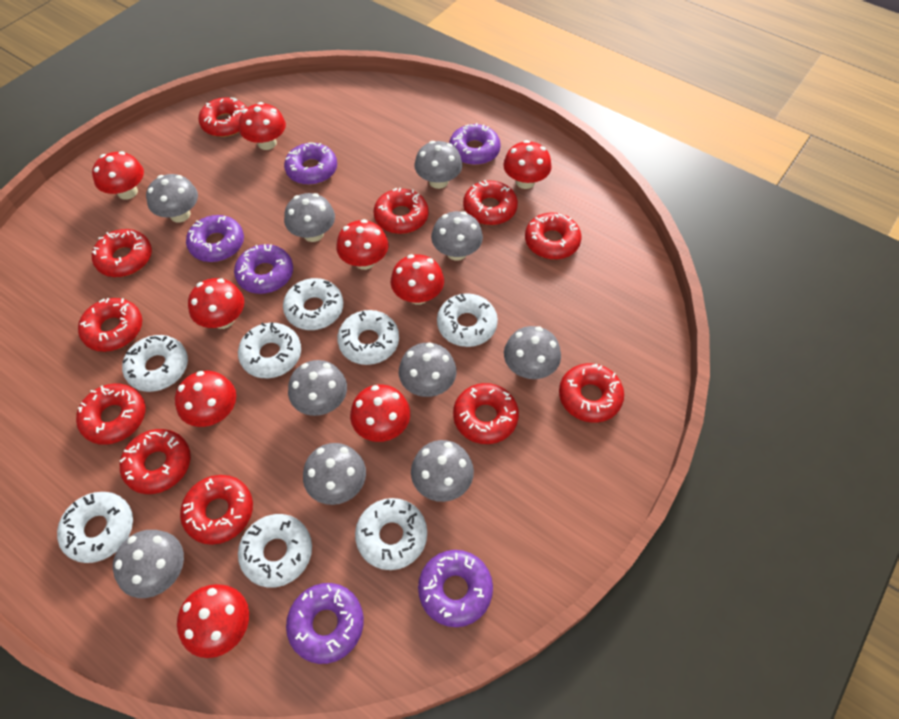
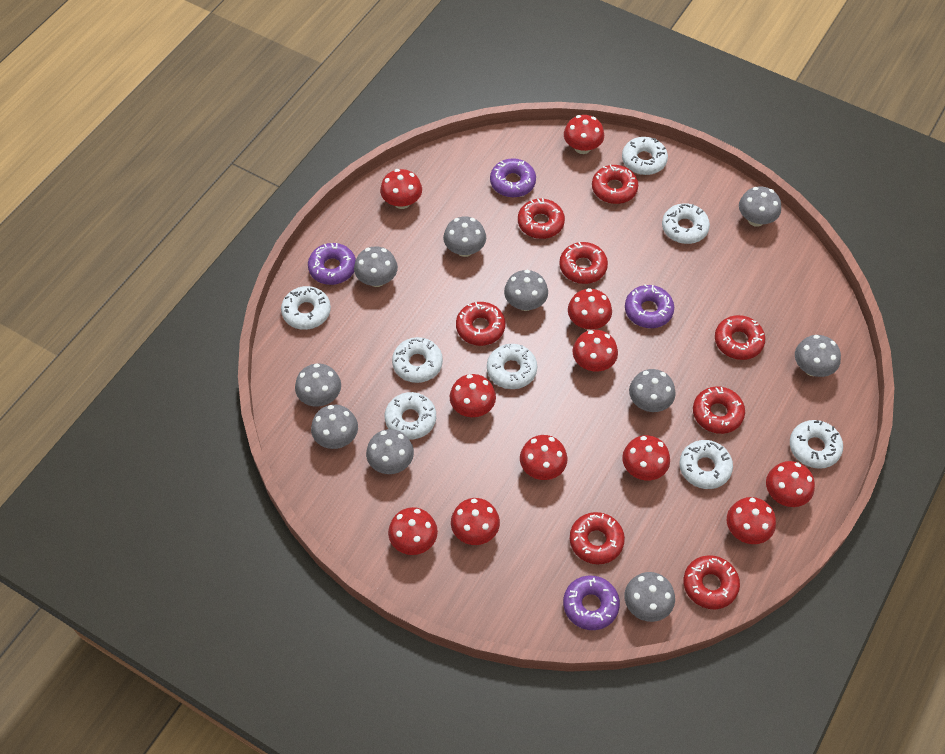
purple donut: [186,215,244,262] [234,244,293,294] [284,142,337,185] [286,583,364,664] [418,550,493,627] [449,123,501,165] = 6 -> [308,243,356,285] [490,158,536,197] [563,575,620,630] [625,284,674,328] = 4
red donut: [76,383,145,445] [78,298,142,352] [92,229,152,277] [120,429,191,494] [180,475,253,545] [199,98,247,137] [374,188,428,234] [453,383,519,444] [463,180,518,225] [525,213,582,259] [559,363,624,423] = 11 -> [456,302,505,346] [518,198,565,239] [559,242,608,284] [570,512,625,564] [592,164,638,204] [683,555,740,609] [693,386,745,434] [715,315,765,360] = 8
red mushroom: [92,151,144,200] [175,371,236,427] [177,584,249,658] [188,278,244,329] [239,102,286,150] [336,219,388,270] [350,384,410,442] [391,254,444,305] [503,140,552,189] = 9 -> [380,169,422,209] [388,507,438,555] [450,374,496,417] [451,498,500,545] [520,435,567,480] [564,115,604,154] [568,288,612,330] [573,330,618,372] [622,435,670,480] [727,497,776,544] [766,461,815,507] = 11

